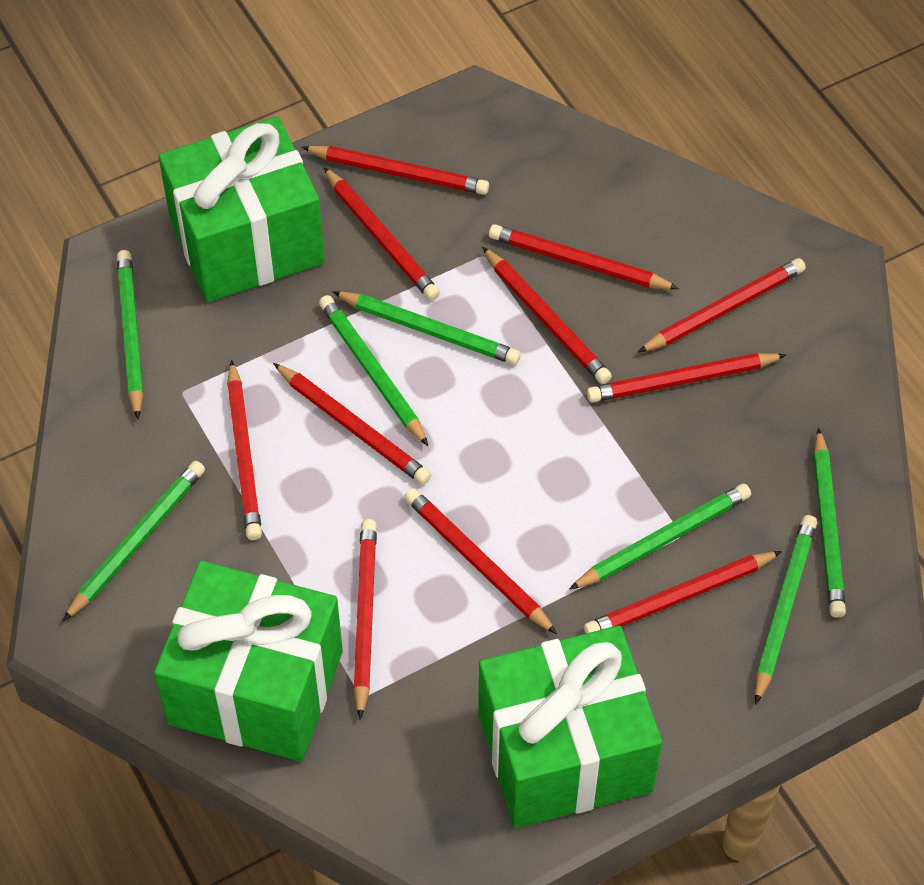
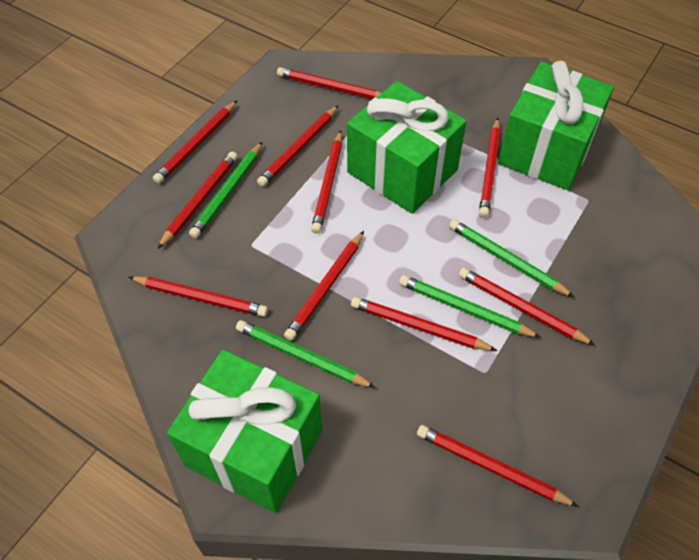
green pencil: [63,461,205,621] [117,250,143,419] [319,295,428,446] [332,291,521,365] [569,484,751,589] [755,515,817,705] [813,428,846,618] = 7 -> [189,142,262,239] [236,320,376,388] [399,275,541,338] [449,219,574,297] = 4

